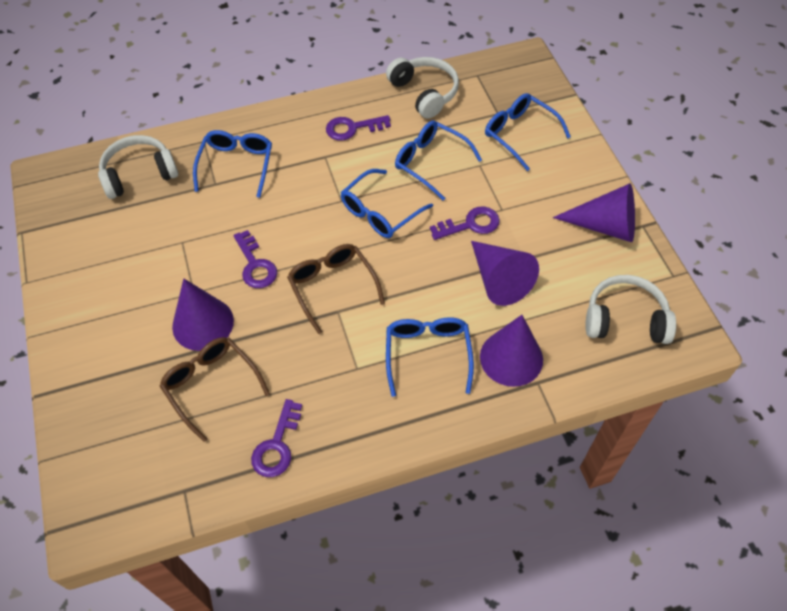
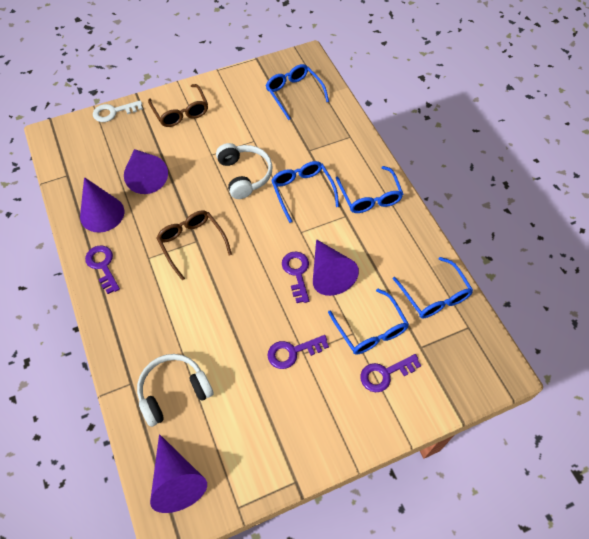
white headphones: [98,135,178,199] [386,57,459,119] [585,275,676,344] = 3 -> [137,354,213,427] [216,143,273,199] = 2
white key: none = 0 -> [93,100,143,122] = 1

